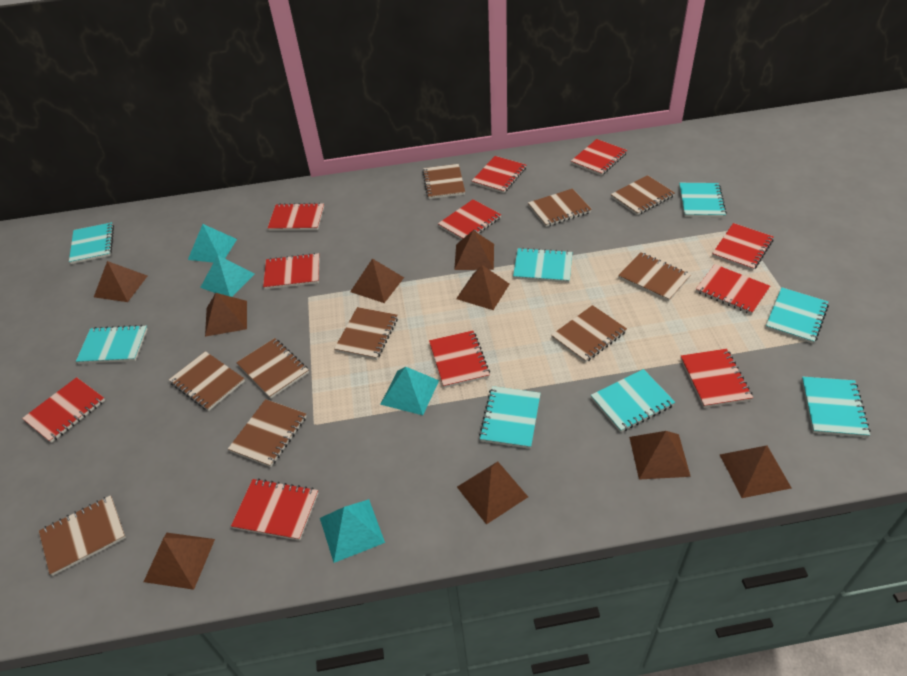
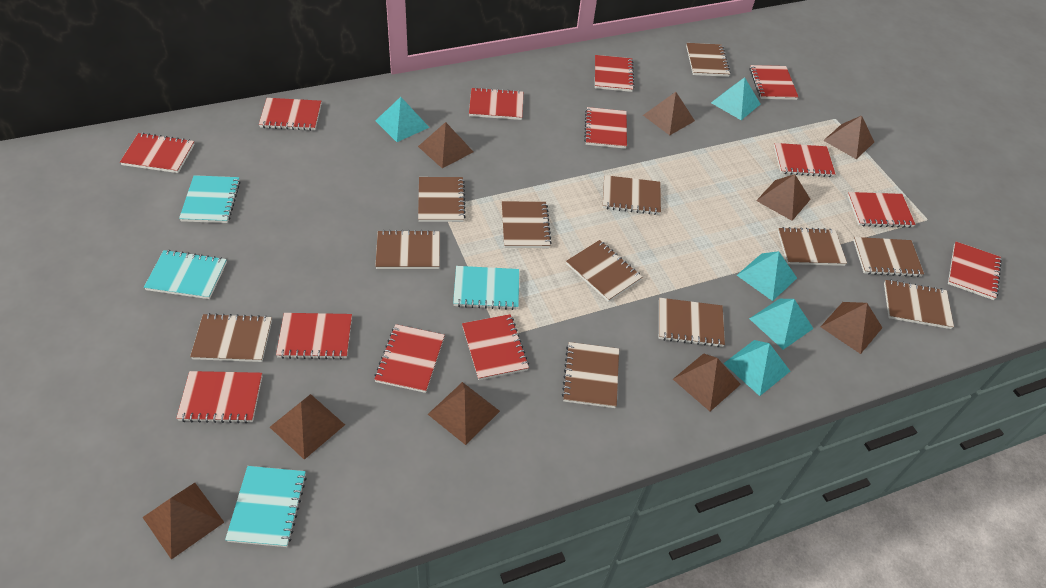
brown notebook: [39,495,126,576] [169,351,245,411] [228,399,307,467] [236,338,309,399] [334,307,398,360] [422,164,465,199] [528,189,592,227] [551,305,627,363] [611,175,675,215] [618,252,691,302] = 10 -> [190,313,272,362] [375,230,440,269] [418,177,466,222] [502,201,552,248] [562,342,619,408] [566,240,642,302] [603,175,661,215] [659,298,725,347] [686,43,731,77] [778,227,847,266] [853,237,924,277] [884,279,954,329] = 12
red notebook: [22,377,105,443] [231,478,318,541] [263,253,320,289] [268,203,324,231] [429,330,490,388] [438,199,501,240] [472,156,526,193] [571,139,627,176] [680,349,753,408] [696,264,770,315] [712,223,774,271] = 11 -> [120,133,195,173] [176,371,262,423] [259,98,321,131] [276,313,352,359] [374,324,445,393] [462,314,529,380] [469,87,523,120] [584,107,627,149] [595,55,635,92] [750,65,798,100] [774,143,836,177] [847,192,916,228] [948,242,1002,300] = 13
turquoise notebook: [69,222,114,264] [76,325,147,364] [479,386,541,449] [513,248,572,283] [591,369,675,432] [679,183,727,218] [766,287,829,344] [801,376,871,438] = 8 -> [144,250,227,299] [179,175,240,223] [225,466,307,547] [453,266,519,310] = 4
turquoise pyramid: [188,224,237,263] [200,255,255,297] [320,499,385,563] [380,367,439,415] = 4 -> [375,97,430,142] [711,77,761,120] [723,340,790,396] [737,251,797,301] [749,299,814,350] = 5

